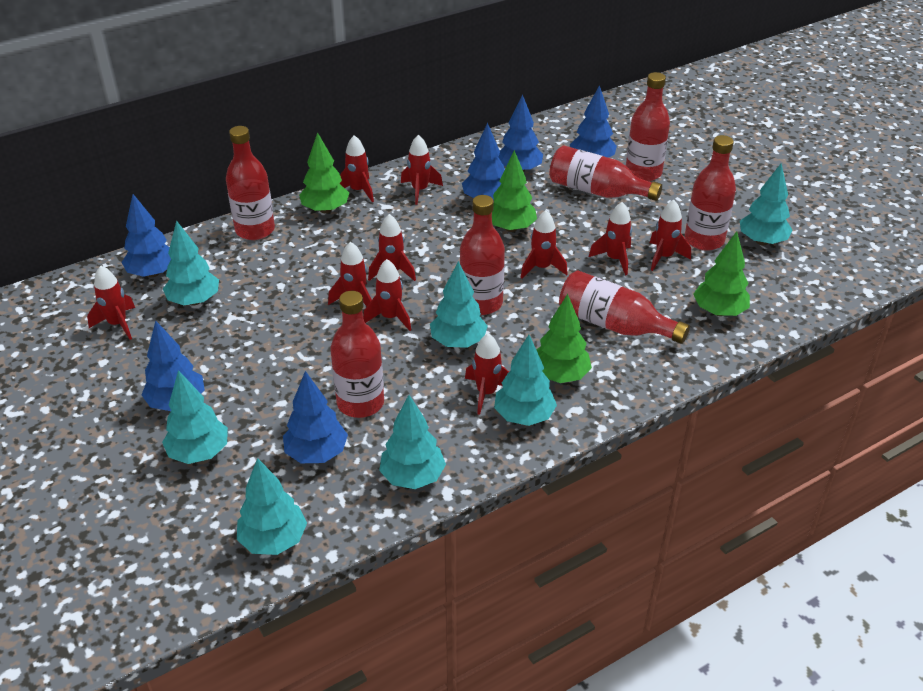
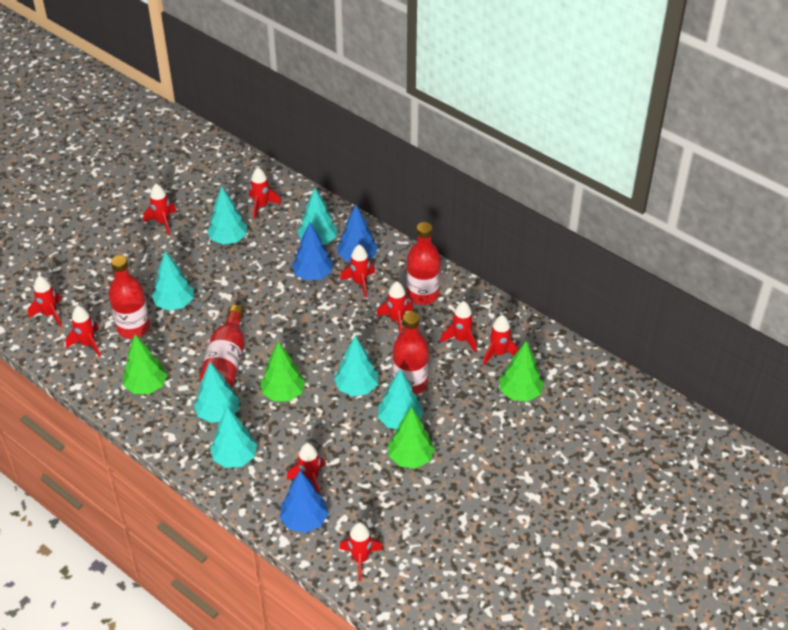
blue tree: [121,194,171,277] [141,320,205,411] [283,371,348,463] [462,123,505,200] [499,94,543,172] [570,85,617,157] = 6 -> [280,471,329,533] [292,222,333,281] [337,205,378,262] = 3
red bottle: [226,126,275,240] [330,291,384,418] [460,195,505,315] [550,146,662,201] [559,270,690,344] [626,72,670,181] [685,135,736,251] = 7 -> [109,255,150,339] [199,305,244,388] [393,312,429,395] [407,222,441,305] = 4

